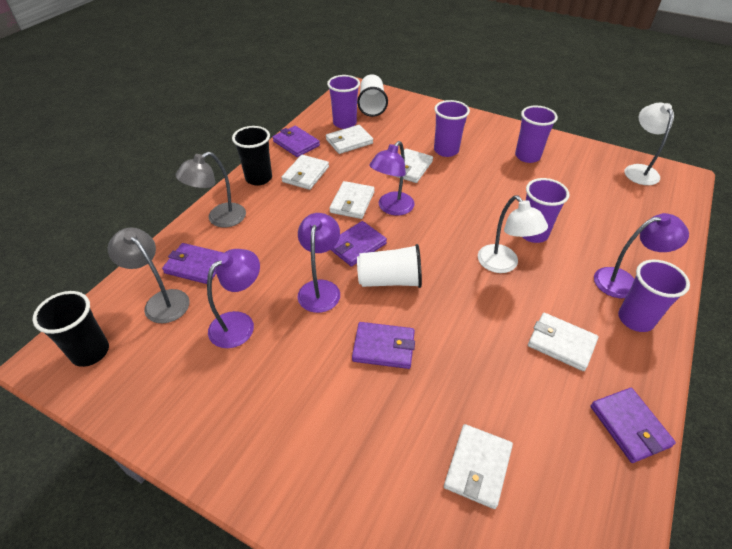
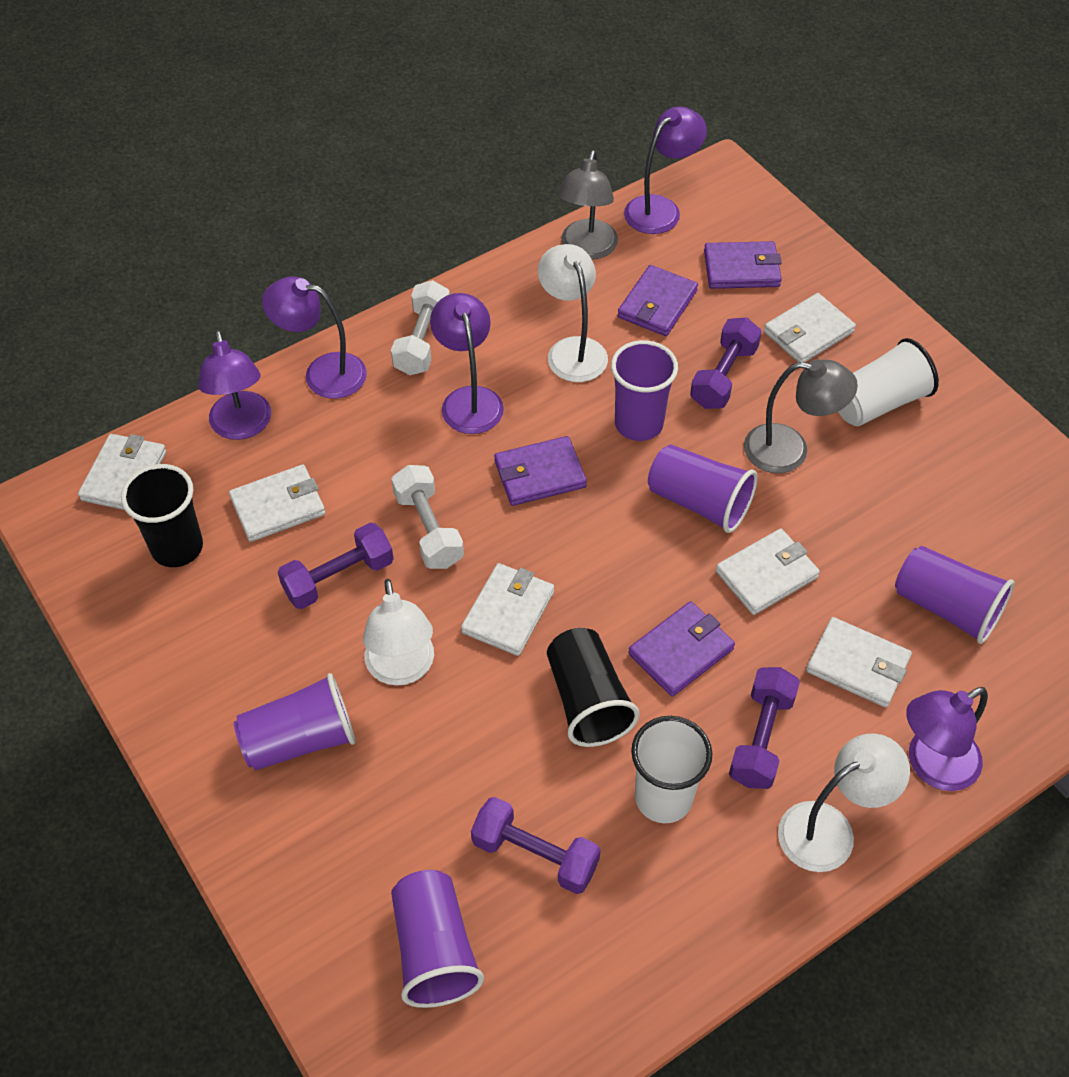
purple dumbbell: none = 0 -> [278,523,394,609] [471,797,601,894] [690,318,762,409] [729,667,800,789] = 4
purple lamp: [207,249,260,348] [298,213,340,313] [369,141,415,216] [594,213,689,298] = 4 -> [198,330,271,440] [262,276,367,399] [430,293,504,434] [624,106,707,234] [906,687,988,791] = 5
purple wallet: [162,243,224,284] [273,126,320,157] [331,221,387,267] [352,322,415,369] [590,388,676,463] = 5 -> [494,436,587,506] [618,265,698,336] [628,601,735,697] [704,241,782,289] = 4
white dumbbell: none = 0 -> [391,280,450,375] [392,465,464,569] = 2
white lamp: [478,196,548,273] [624,102,674,185] = 2 -> [363,579,434,686] [538,244,608,382] [778,733,910,872] = 3

